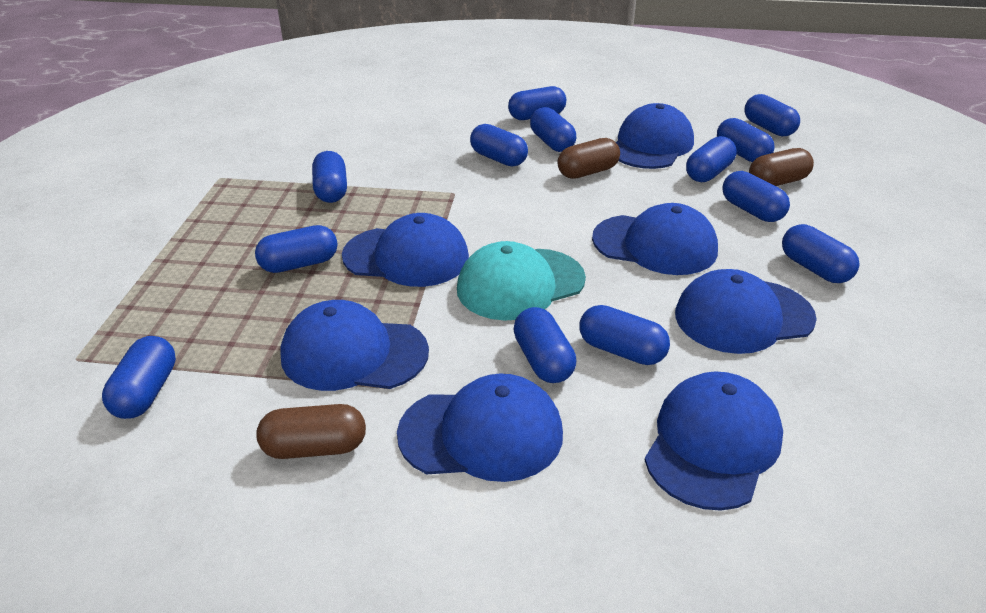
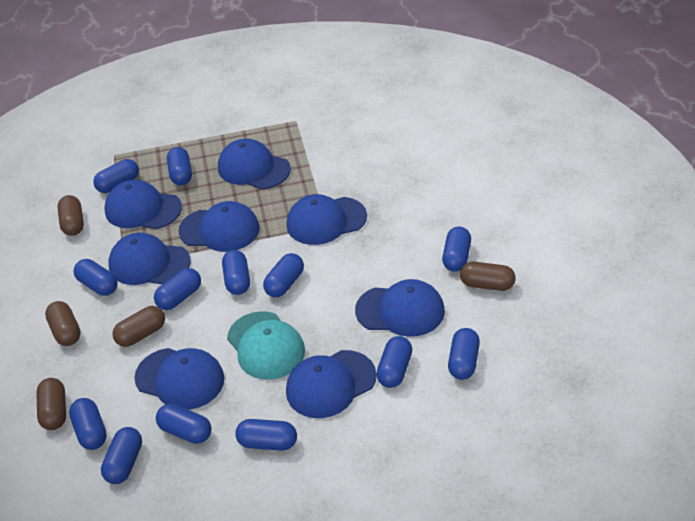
blue cap: [280,300,429,391] [342,213,469,287] [397,373,563,482] [592,203,718,275] [616,103,694,169] [645,371,783,511] [675,269,817,354] = 7 -> [104,180,182,229] [109,233,191,285] [134,348,225,410] [178,201,260,252] [218,139,291,189] [286,350,377,418] [287,194,367,245] [355,279,445,337] = 8
brown capsule: [256,404,366,459] [558,138,620,179] [749,148,814,186] = 3 -> [36,378,66,430] [45,301,81,346] [57,195,84,236] [112,306,165,347] [460,262,516,291] = 5

